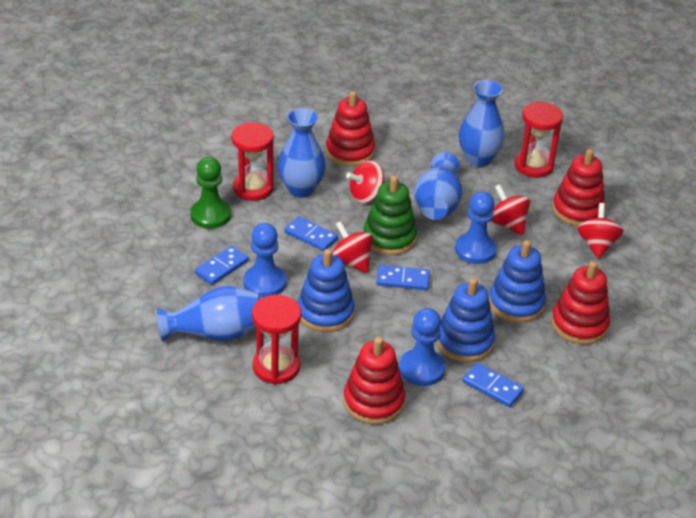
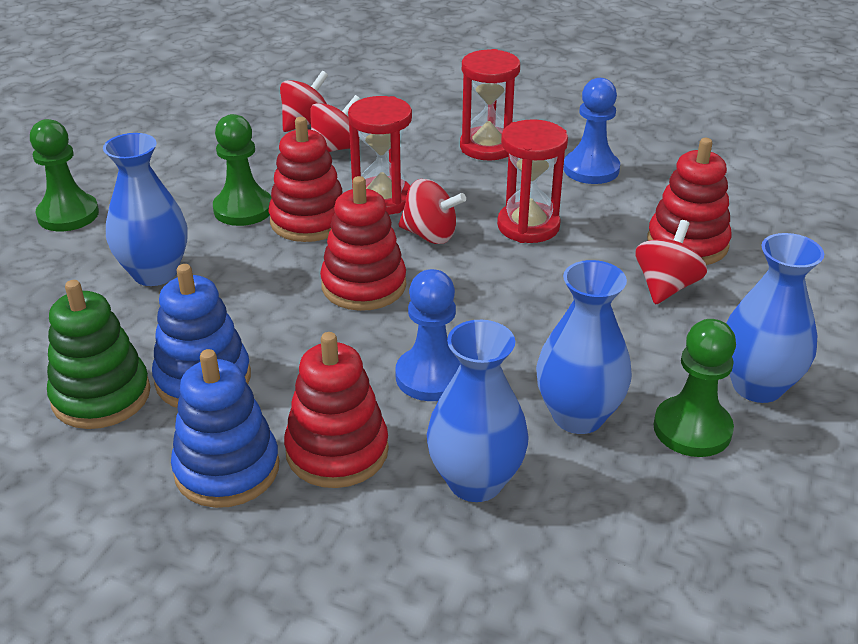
blue domino: [195,246,249,285] [284,216,338,251] [376,265,430,290] [462,363,524,407] = 4 -> none = 0
blue pawn: [243,223,286,298] [399,308,445,386] [455,191,497,264] = 3 -> [395,269,460,401] [563,78,620,184] = 2
blue stacking toy: [297,249,355,332] [436,278,495,362] [489,240,546,323] = 3 -> [152,264,251,408] [171,349,279,508] = 2
green pawn: [190,157,231,229] = 1 -> [30,119,99,231] [213,114,272,226] [654,319,736,457] = 3

